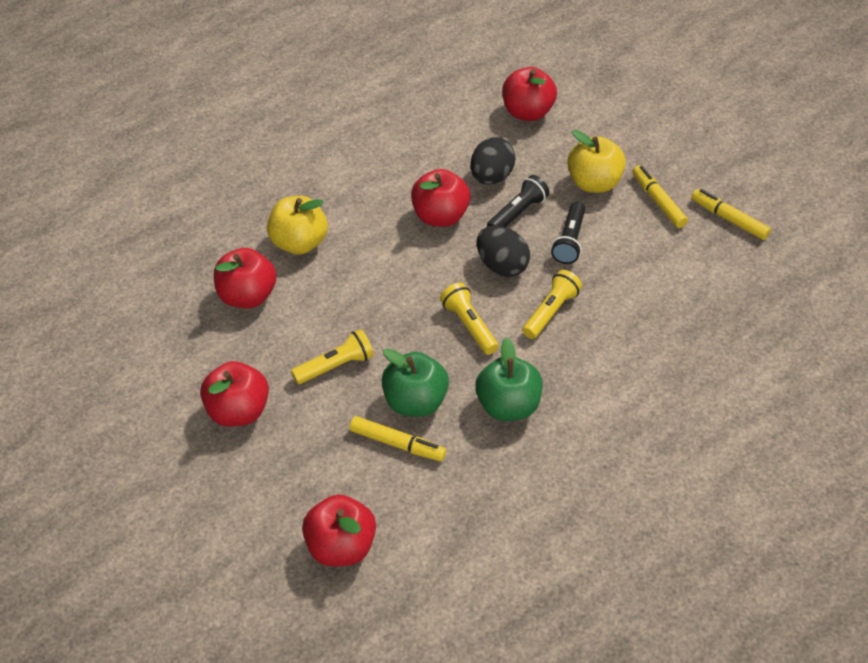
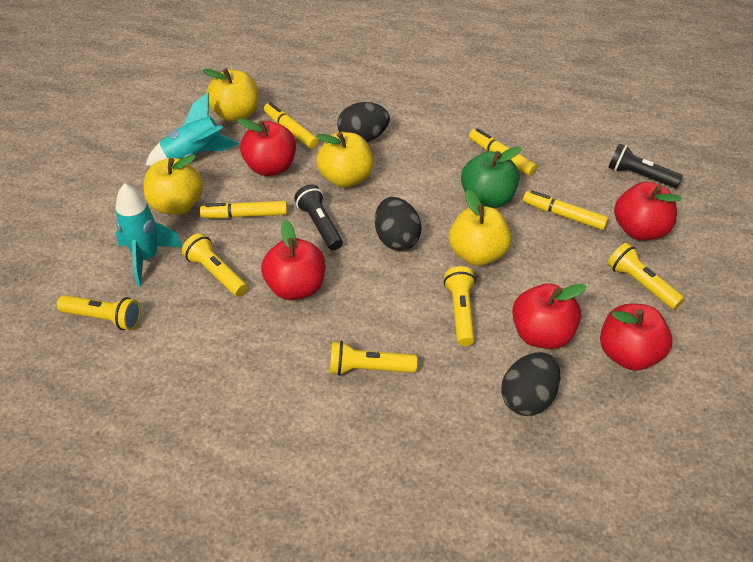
black egg: [471,137,516,185] [477,226,530,277] = 2 -> [337,102,390,142] [375,197,422,251] [501,352,560,416] = 3
green apple: [382,348,449,417] [475,337,543,421] = 2 -> [461,146,521,208] = 1
turquoise rocket: none = 0 -> [115,183,183,287] [145,92,239,166] = 2
yellow apple: [267,196,328,255] [567,130,626,193] = 2 -> [144,154,203,215] [202,68,259,122] [316,132,373,188] [449,189,511,266] = 4
yellow flashlight: [291,329,374,384] [440,283,498,355] [523,270,582,339] = 3 -> [57,295,141,330] [182,233,247,297] [330,341,418,375] [444,266,476,346] [608,243,684,310] = 5
yellow marker: [350,416,446,461] [632,165,688,228] [691,189,771,240] = 3 -> [200,201,287,219] [264,102,319,149] [469,128,537,176] [523,190,609,230] = 4

